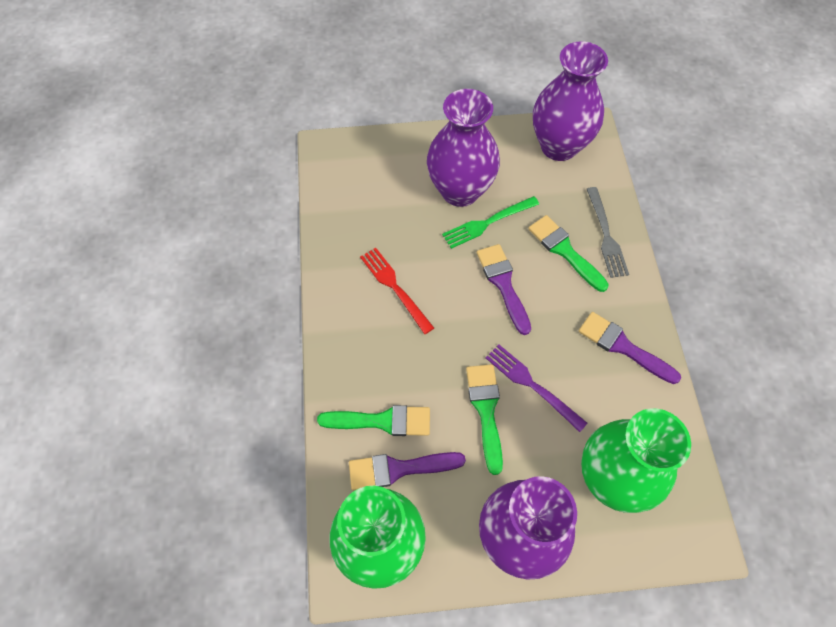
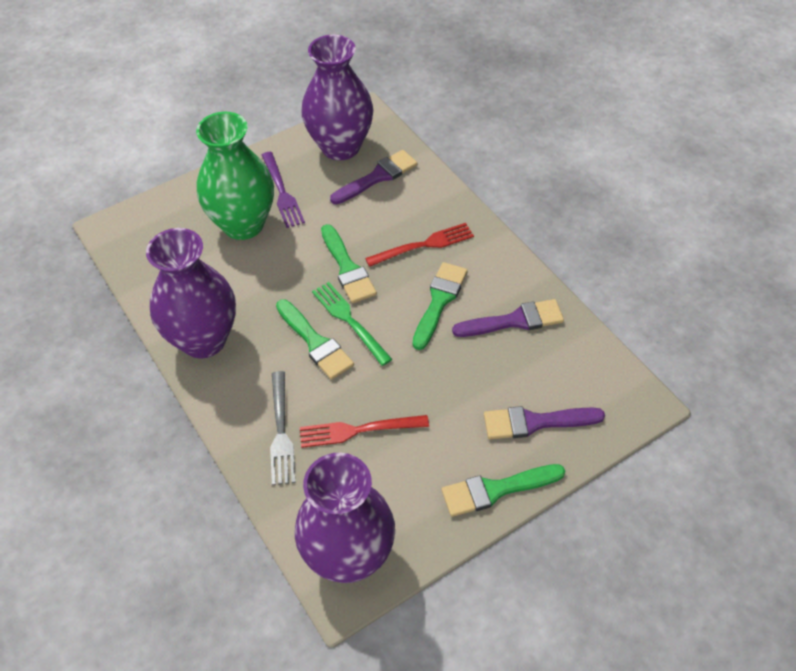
green brush: [317,405,430,436] [466,364,503,475] [528,215,608,292] = 3 -> [276,300,354,380] [321,224,377,303] [413,262,468,350] [442,464,565,517] = 4
green vase: [330,486,426,589] [581,408,691,513] = 2 -> [196,112,274,240] = 1
red fork: [360,248,434,334] = 1 -> [300,415,429,448] [365,223,474,267] = 2

